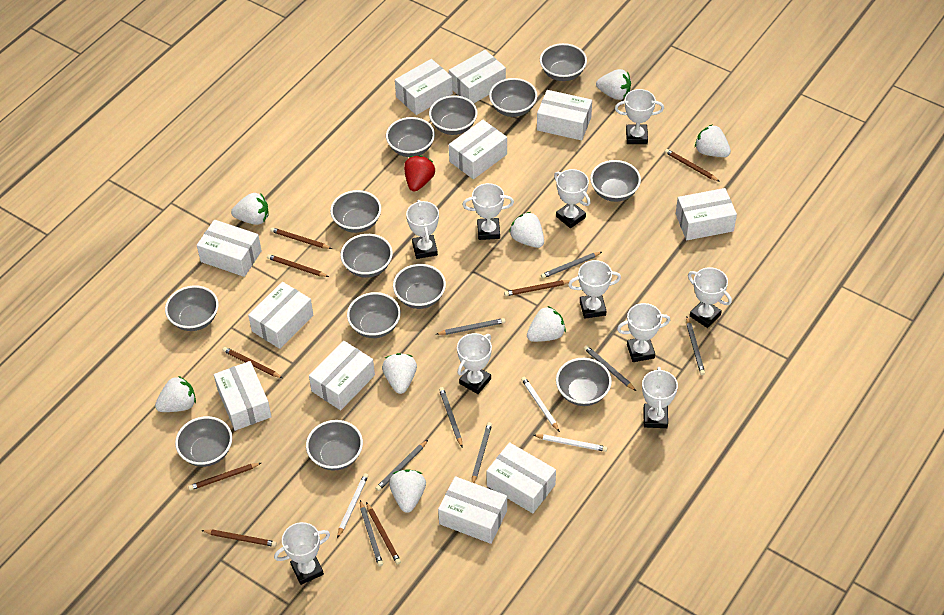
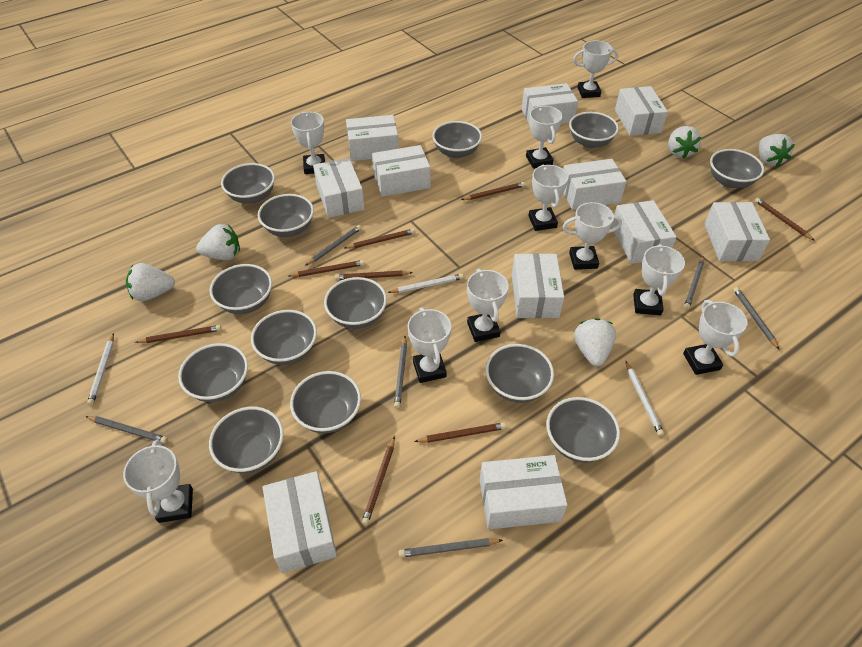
grey pencil: [360,500,383,567] [376,440,428,491] [437,318,506,335] [439,387,462,447] [472,422,492,483] [541,252,602,278] [584,345,636,391] [686,317,705,375] = 8 -> [86,416,168,444] [305,225,361,266] [394,336,407,408] [399,538,503,558] [684,256,704,309] [733,287,780,350] = 6
red strawberry: [404,155,435,192] = 1 -> none = 0
white strawberry: [155,376,196,412] [231,193,269,225] [382,353,417,394] [389,469,426,513] [509,212,544,248] [527,306,566,342] [596,69,631,100] [695,124,731,157] = 8 -> [126,263,175,301] [196,224,240,260] [574,318,616,367] [668,126,701,159] [759,134,795,167] = 5

